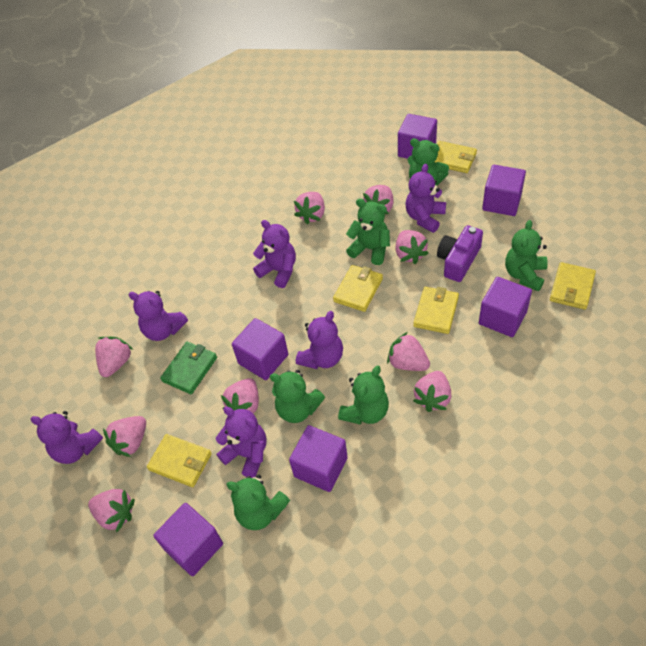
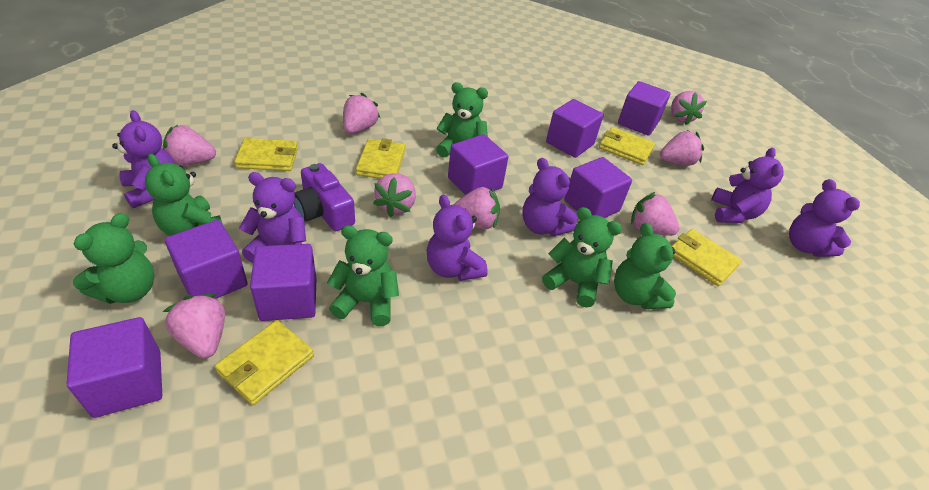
green wallet: [160,342,217,394] = 1 -> none = 0
pink strawberry: [88,489,135,532] [95,337,133,377] [103,416,146,457] [221,378,259,414] [294,192,325,225] [363,185,394,214] [387,332,430,371] [395,230,429,264] [413,371,451,412] = 9 -> [163,125,216,166] [163,294,225,358] [343,93,380,134] [373,173,416,217] [453,187,500,229] [631,192,679,236] [660,130,704,166] [671,91,707,125] = 8
purple cube: [153,503,223,576] [232,318,288,380] [289,425,348,492] [398,114,437,159] [479,277,532,337] [482,165,526,216] = 6 -> [67,317,162,418] [165,220,248,299] [250,244,316,321] [448,134,508,195] [546,99,604,158] [564,157,632,218] [618,81,671,136] = 7

